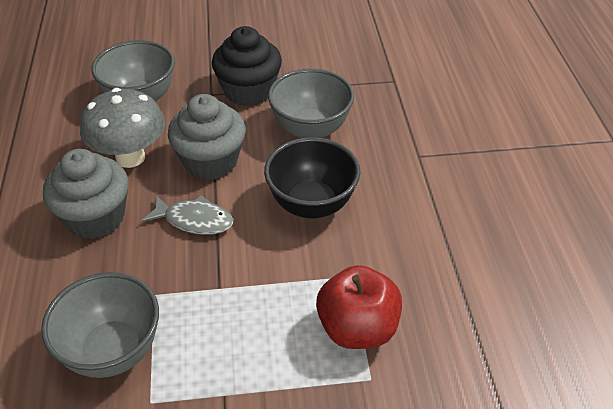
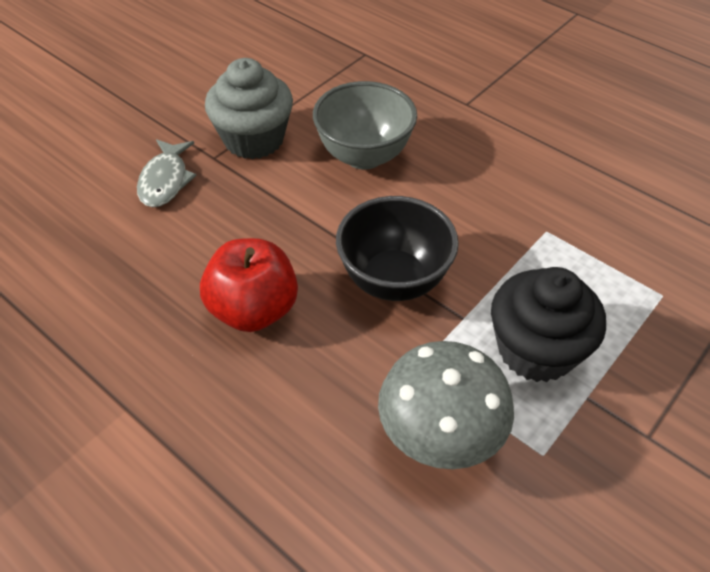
grey bowl: [41,272,159,378] [91,40,175,101] [268,68,354,138] = 3 -> [313,81,417,170] = 1
grey cupcake: [43,149,128,239] [168,94,246,180] = 2 -> [205,58,293,159] = 1

